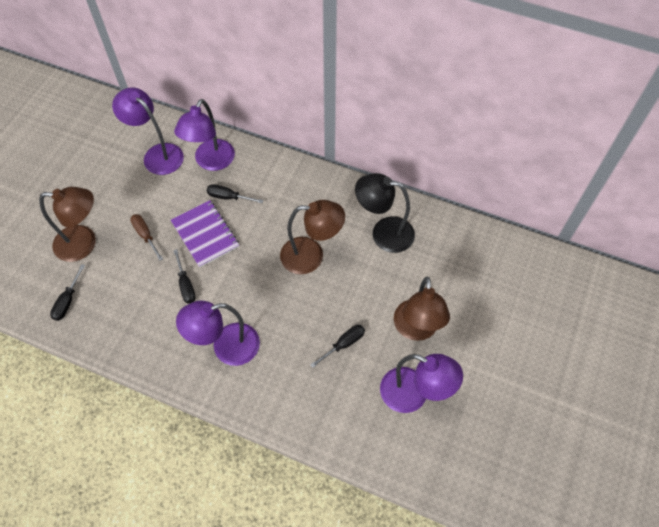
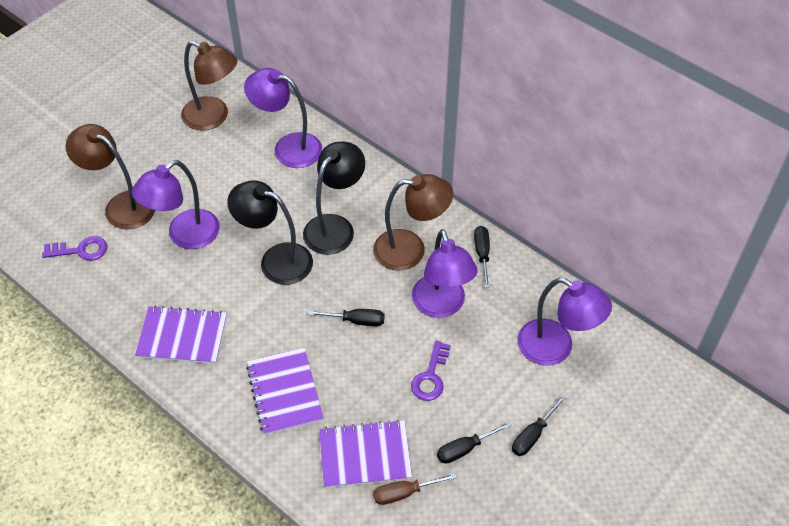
black lamp: [355,173,415,253] = 1 -> [227,180,313,285] [303,141,365,255] = 2
purple key: none = 0 -> [42,236,107,261] [411,341,451,401] = 2
purple notebook: [171,200,239,267] = 1 -> [135,305,227,364] [246,348,324,435] [319,420,412,488] = 3

